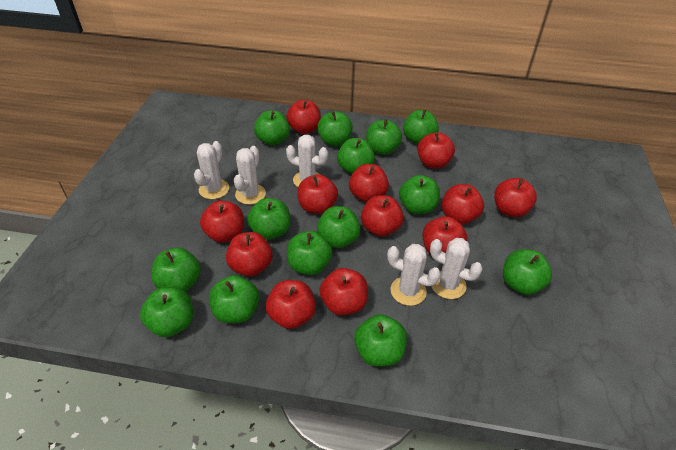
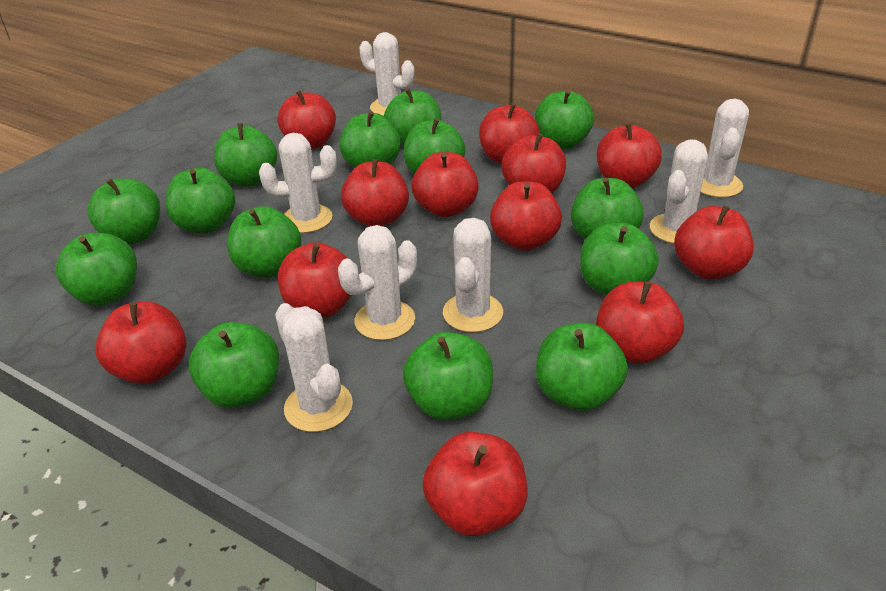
white cactus: [194,141,229,199] [234,146,266,205] [286,135,328,187] [387,244,441,306] [430,238,483,299] = 5 -> [259,133,337,233] [275,303,353,432] [338,225,417,340] [359,32,414,116] [443,218,503,332] [650,139,708,244] [701,99,749,198] = 7

